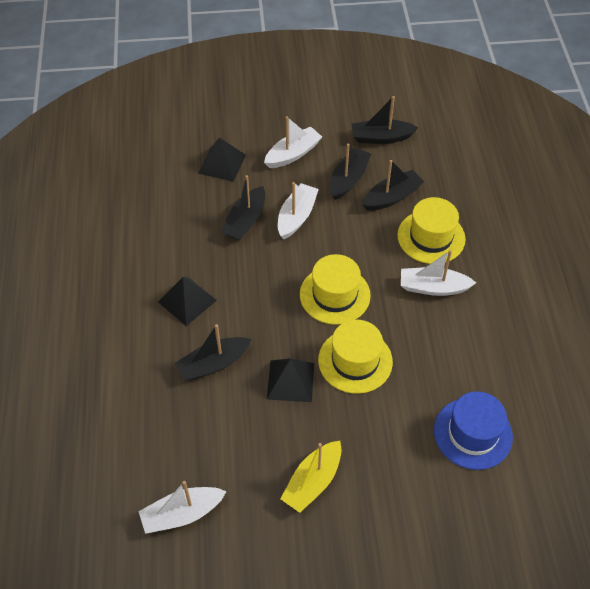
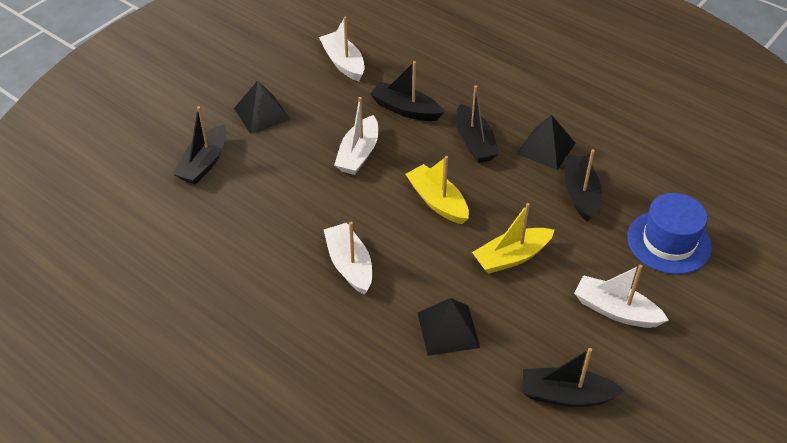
yellow boat: [280,441,342,513] = 1 -> [406,156,469,224] [472,203,555,274] = 2
yellow hat: [300,254,371,325] [318,320,393,394] [397,197,465,264] = 3 -> none = 0

